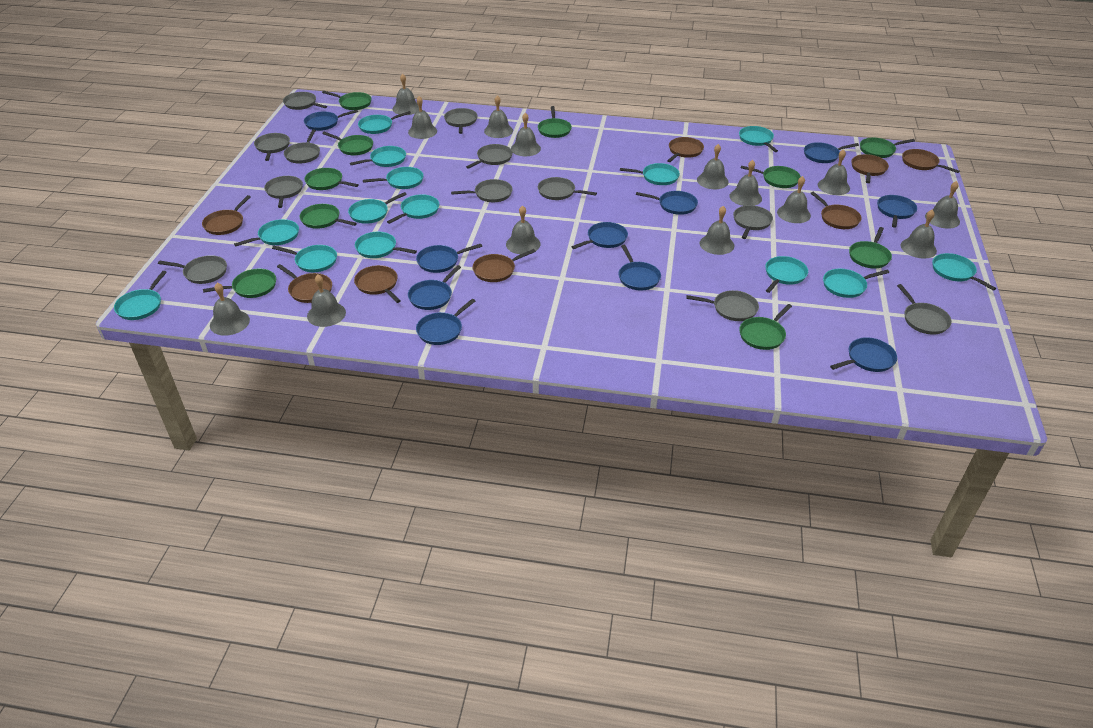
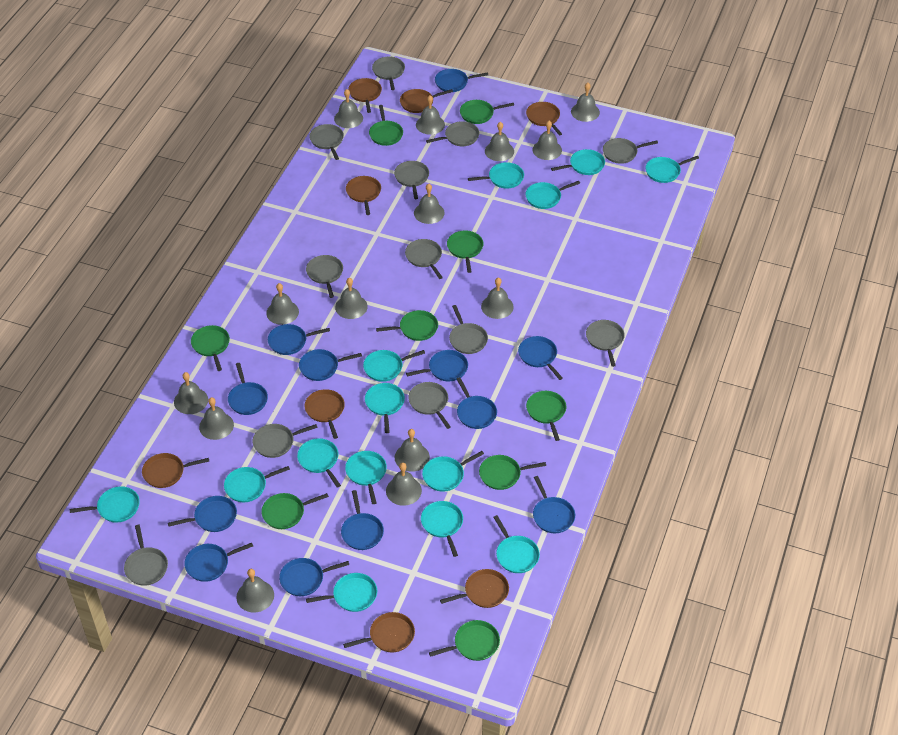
blue pan: [304,110,358,131] [408,265,461,310] [416,244,482,273] [416,299,475,345] [571,222,628,249] [618,245,661,290] [636,191,698,215] [804,142,859,163] [830,337,897,372] [877,195,917,228] = 10 -> [168,496,237,532] [184,543,253,582] [228,363,268,415] [268,324,330,355] [279,558,349,596] [299,349,362,381] [341,490,384,550] [406,350,468,382] [435,69,488,92] [457,377,497,429] [518,336,563,380] [533,476,575,533] = 12
green pan: [203,269,276,298] [300,204,357,229] [304,168,359,190] [322,91,372,110] [322,132,373,155] [538,106,572,138] [739,304,792,350] [741,165,801,188] [849,227,892,269] [860,138,915,158] = 10 -> [191,325,230,371] [261,493,329,529] [369,105,403,146] [376,310,438,341] [429,620,500,661] [447,231,484,273] [460,100,514,124] [479,455,546,490] [526,391,566,441] = 9

